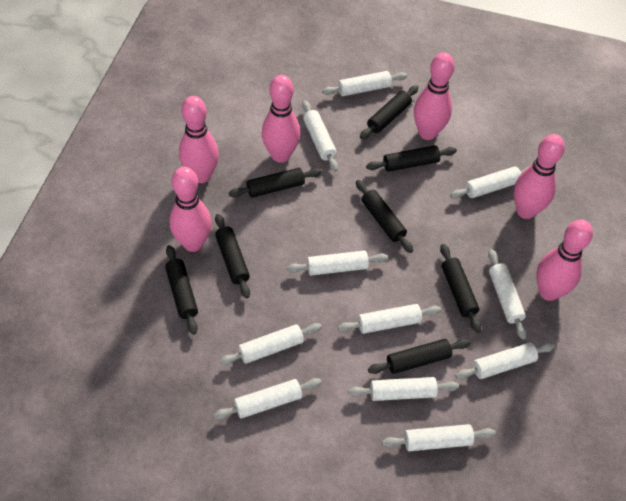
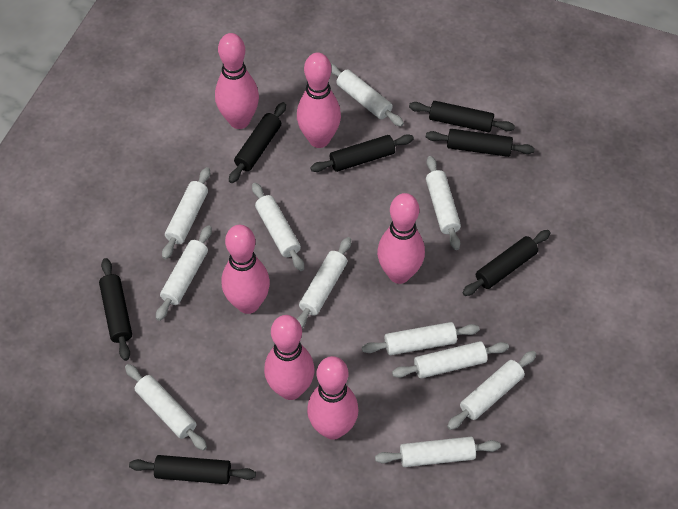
black rolling pin: [165,245,198,334] [215,214,250,298] [229,168,322,198] [356,180,413,253] [360,85,419,139] [366,145,457,172] [368,339,470,374] [440,244,481,333] = 8 -> [99,258,132,361] [129,455,256,484] [229,102,286,183] [310,134,414,172] [409,101,515,132] [426,129,535,157] [462,230,550,296] = 7

